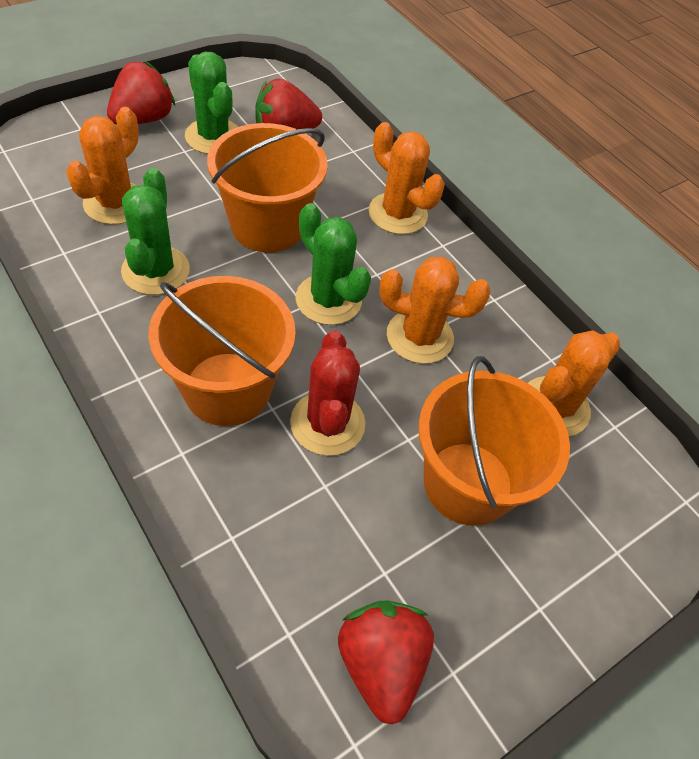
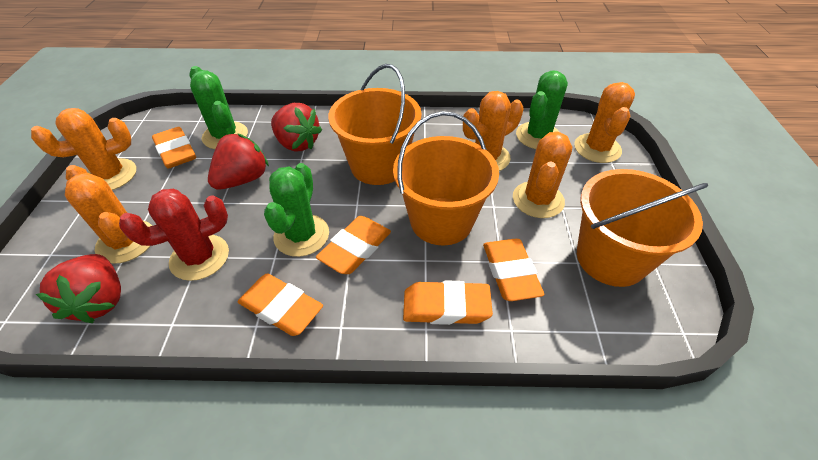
orange cactus: [66,107,139,225] [369,122,445,234] [379,257,491,364] [528,330,620,436] = 4 -> [31,108,136,190] [65,165,152,264] [463,91,524,171] [513,131,572,218] [574,82,635,163] = 5
orange eraser: none = 0 -> [152,127,196,168] [238,274,323,336] [316,216,391,274] [403,280,493,325] [483,239,544,301] = 5

